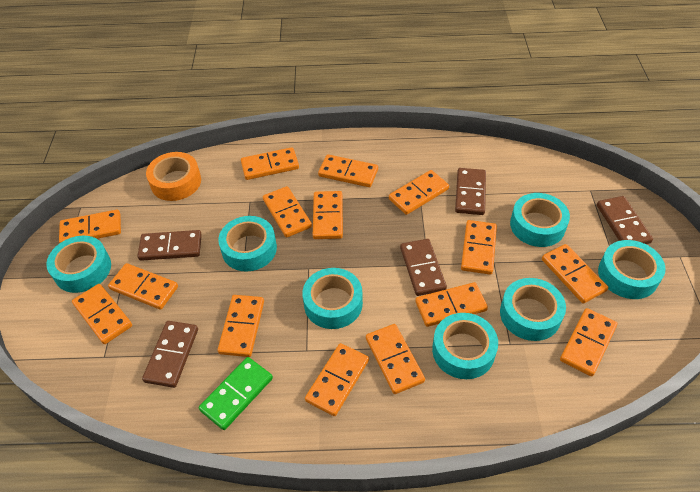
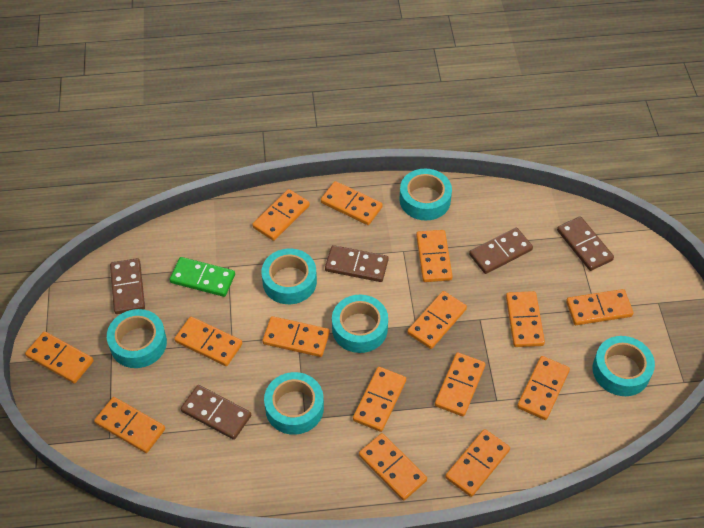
orange tape: [146,152,201,201] = 1 -> none = 0
turquoise tape: [46,236,111,293] [218,216,277,272] [302,268,363,329] [432,313,498,379] [500,278,566,341] [510,193,570,247] [598,240,666,299] = 7 -> [107,309,167,368] [261,249,317,304] [264,372,324,435] [332,295,388,353] [399,169,452,220] [592,336,655,396] = 6

